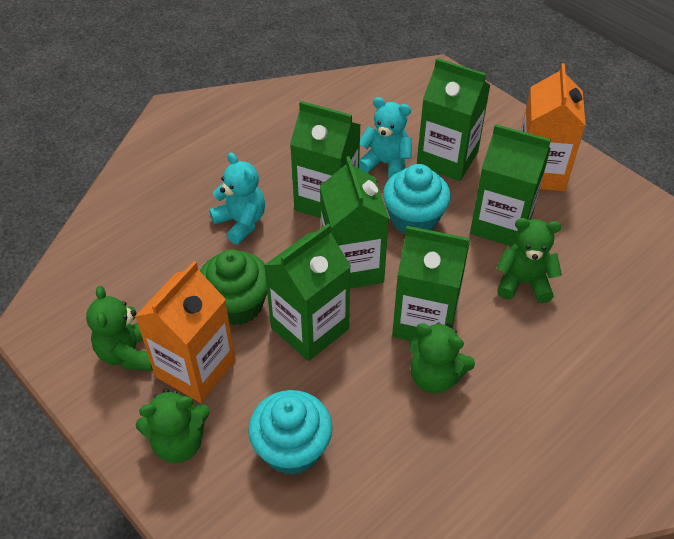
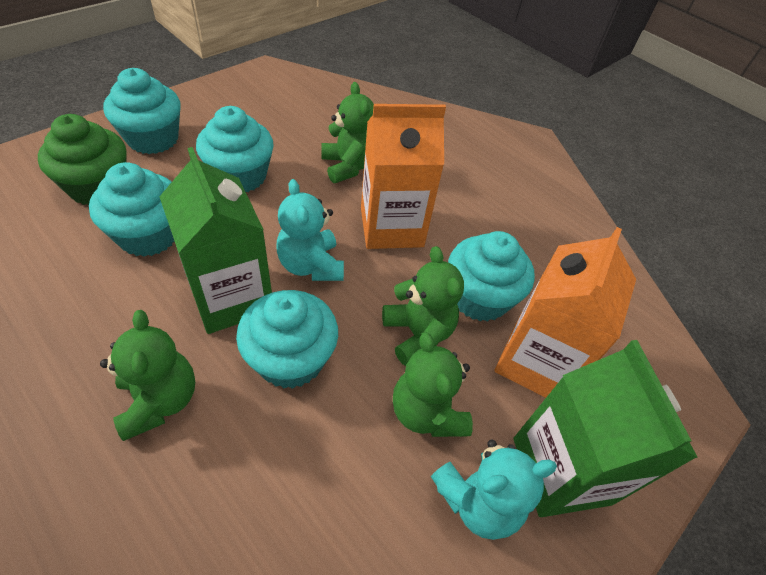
green carton: [264,224,351,361] [290,101,361,218] [320,156,389,288] [392,226,470,341] [417,58,491,181] [470,124,551,246] = 6 -> [159,147,272,334] [513,340,698,517] = 2
turquoise cupcake: [248,390,332,475] [383,164,451,234] = 2 -> [89,162,175,257] [103,68,181,154] [196,106,274,192] [236,290,338,389] [448,231,535,322] = 5

